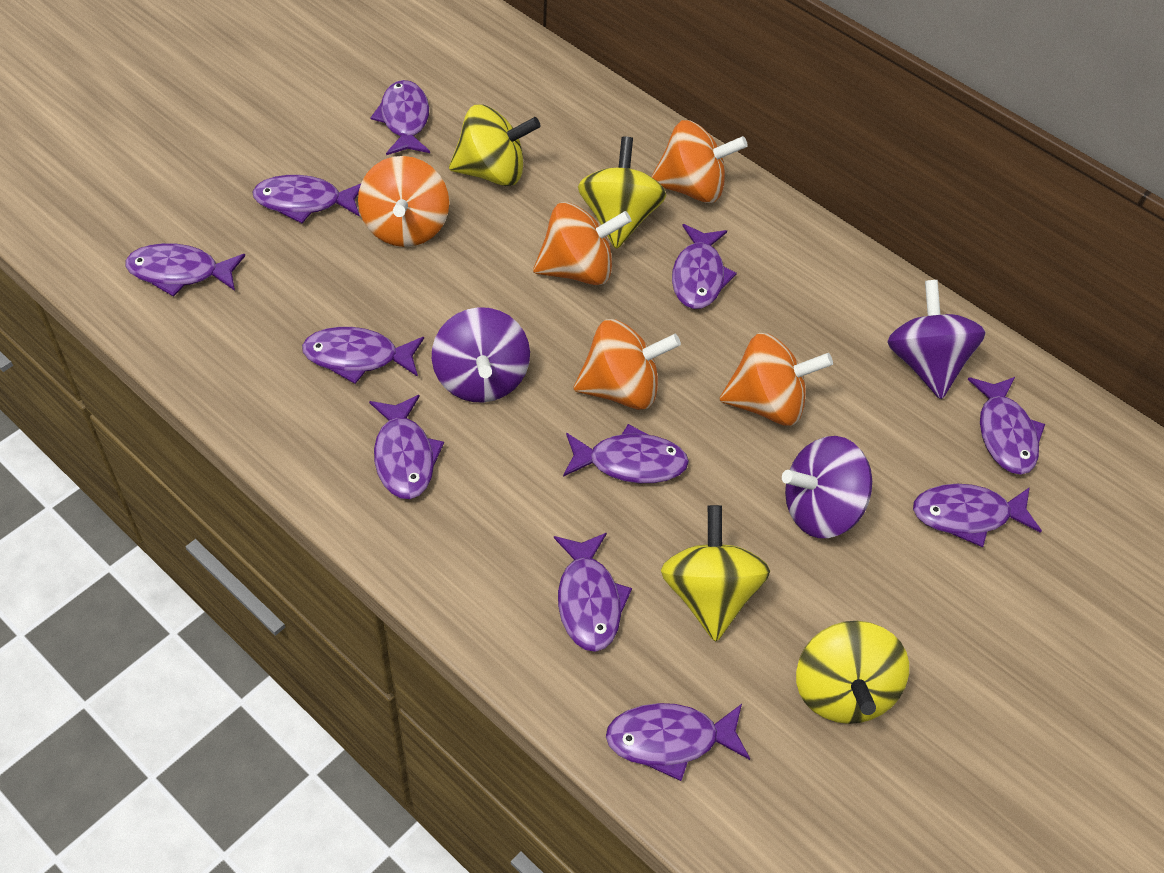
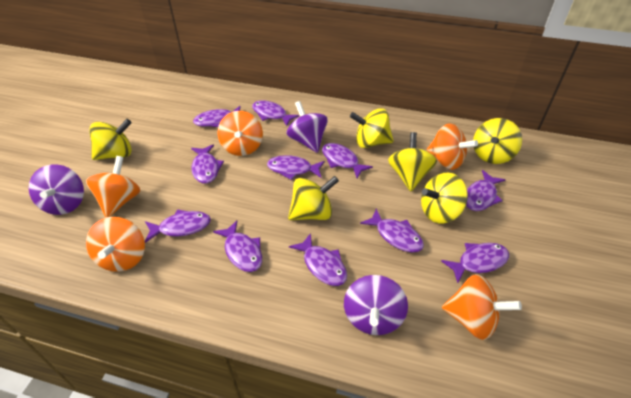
yellow spinning top: [449,105,541,186] [578,136,666,249] [661,505,770,642] [796,621,909,724] = 4 -> [89,119,132,160] [288,176,339,220] [350,108,394,148] [388,132,437,191] [421,173,468,224] [473,118,522,164] = 6

